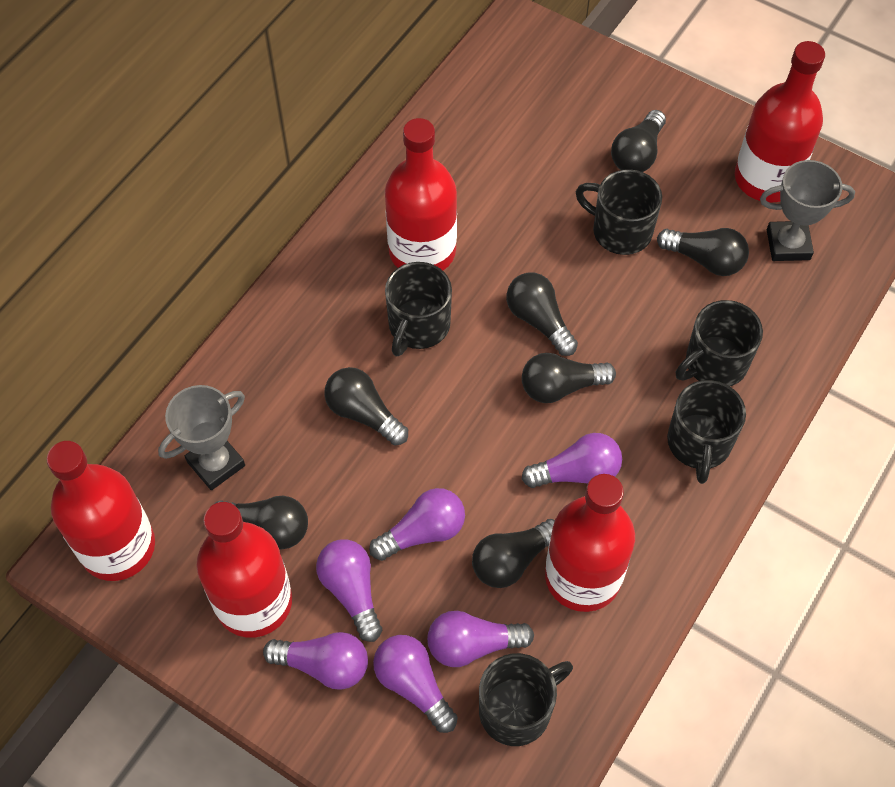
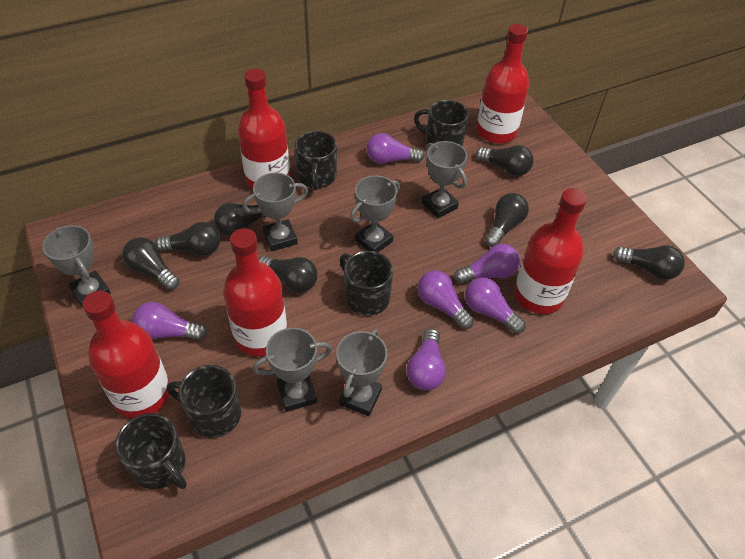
grey trophy: [158,385,245,490] [760,160,855,261] = 2 -> [42,225,111,308] [243,173,308,251] [253,328,332,412] [336,329,387,416] [350,175,400,252] [422,141,467,218] = 6

